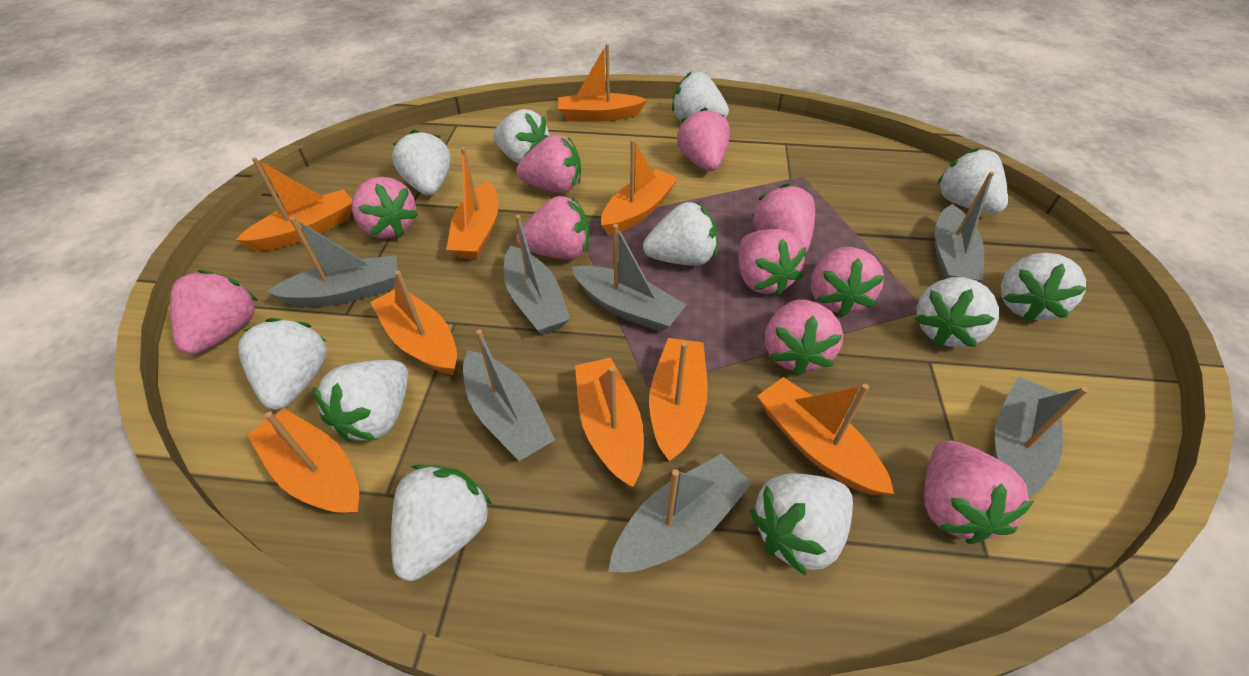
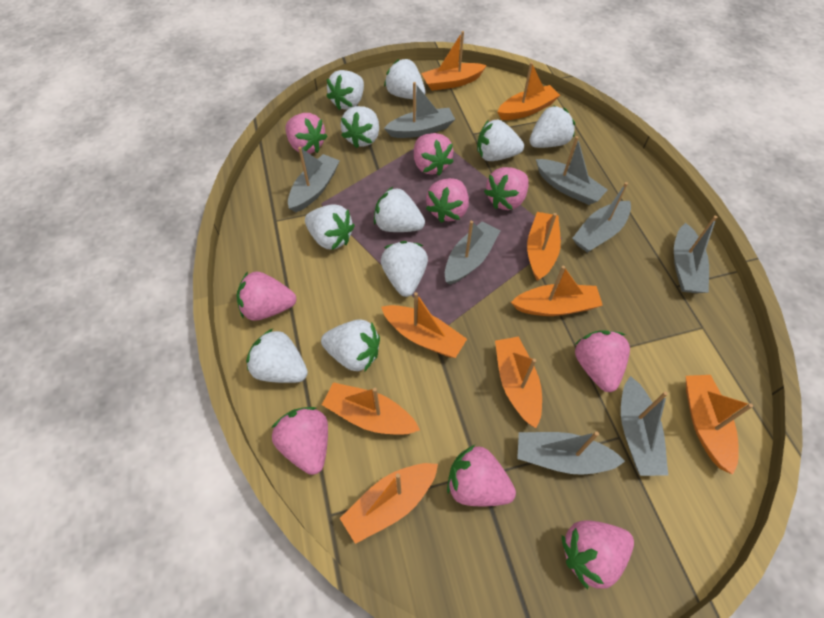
grey boat: [267,217,398,307] [463,330,555,461] [504,215,570,335] [572,224,686,332] [608,454,752,572] [935,171,994,282] [994,377,1089,497] = 7 -> [288,147,340,212] [384,82,455,138] [445,221,500,285] [517,431,625,475] [536,136,608,205] [572,182,631,253] [621,376,668,476] [674,216,717,293] = 8
pink strawberry: [170,270,258,354] [352,177,419,238] [516,134,581,193] [517,196,590,259] [677,107,730,171] [738,229,806,297] [751,183,815,253] [765,300,844,376] [811,247,885,317] [924,440,1034,544] = 10 -> [236,271,297,321] [271,407,328,475] [285,113,328,154] [414,133,454,175] [426,178,469,223] [447,445,516,506] [484,167,529,210] [562,520,634,589] [575,330,630,392] = 9
white strawberry: [238,318,327,410] [313,360,408,443] [391,465,492,581] [392,129,450,195] [493,109,549,163] [643,202,718,266] [672,71,729,121] [750,473,853,576] [915,277,999,347] [937,148,1008,214] [1001,253,1087,321] = 11 -> [246,329,308,383] [305,204,355,250] [321,319,380,371] [326,70,364,110] [341,106,379,148] [374,187,425,232] [381,241,428,297] [384,59,425,99] [477,119,524,161] [529,105,575,148] = 10

